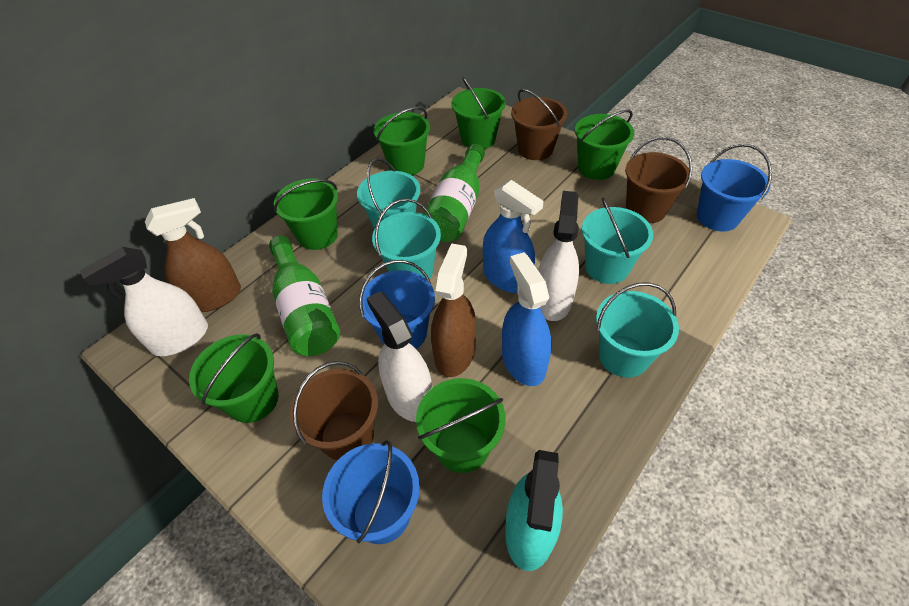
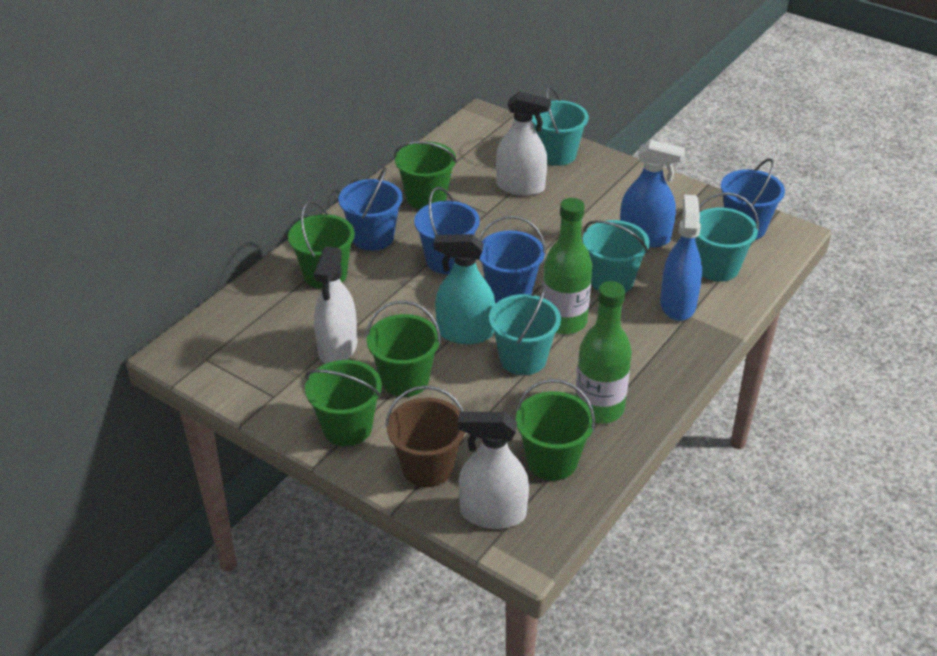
blue bucket: [322,440,420,544] [359,260,435,349] [697,144,772,231] = 3 -> [339,168,403,251] [414,187,480,274] [479,216,546,303] [721,158,785,240] = 4
brown bucket: [290,361,378,461] [511,89,568,160] [625,137,692,223] = 3 -> [385,386,465,487] = 1
brown spray bottle: [145,198,241,312] [431,243,476,377] = 2 -> none = 0
green bucket: [189,333,279,423] [274,178,338,250] [374,107,430,175] [416,378,506,473] [451,77,506,149] [575,110,634,180] = 6 -> [288,201,355,289] [305,360,382,446] [366,301,441,397] [394,141,457,210] [516,379,595,481] = 5

